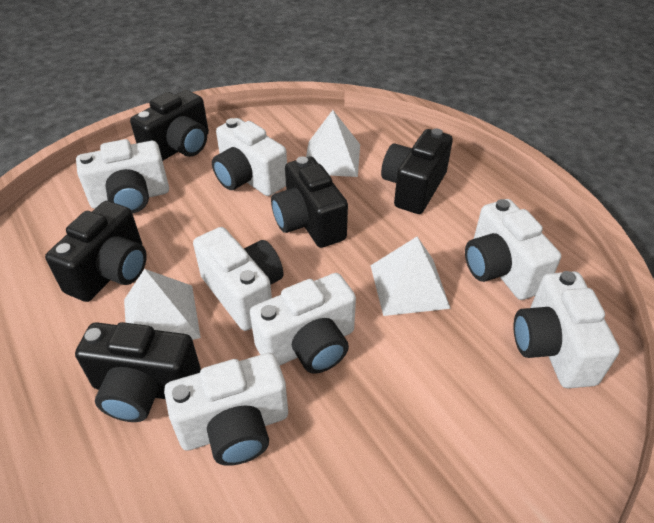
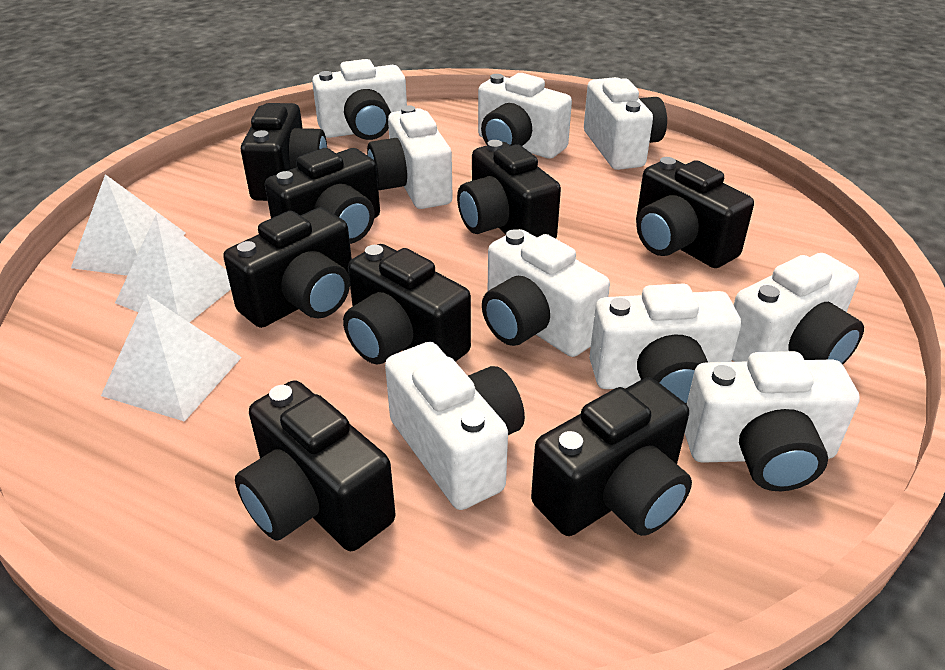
black camera: [45,201,147,302] [75,322,201,422] [130,90,209,161] [271,156,348,248] [381,128,453,214] = 5 -> [223,207,352,328] [235,380,395,551] [241,103,327,201] [265,148,380,244] [343,244,471,364] [457,140,561,239] [531,378,692,536] [636,157,754,268] = 8
white camera: [76,139,169,214] [164,353,288,466] [193,227,284,331] [212,118,287,196] [250,273,356,374] [465,199,561,300] [514,271,620,388] = 7 -> [312,59,407,140] [367,105,453,209] [385,342,525,510] [478,73,572,159] [482,229,610,357] [584,77,667,170] [589,283,741,405] [685,351,860,491] [732,253,864,364] = 9

